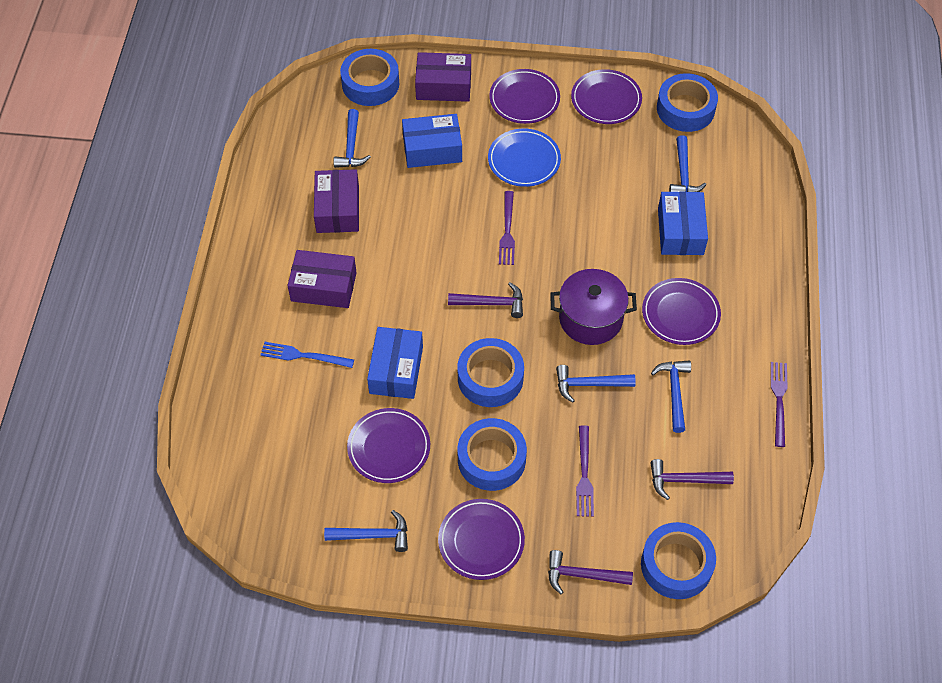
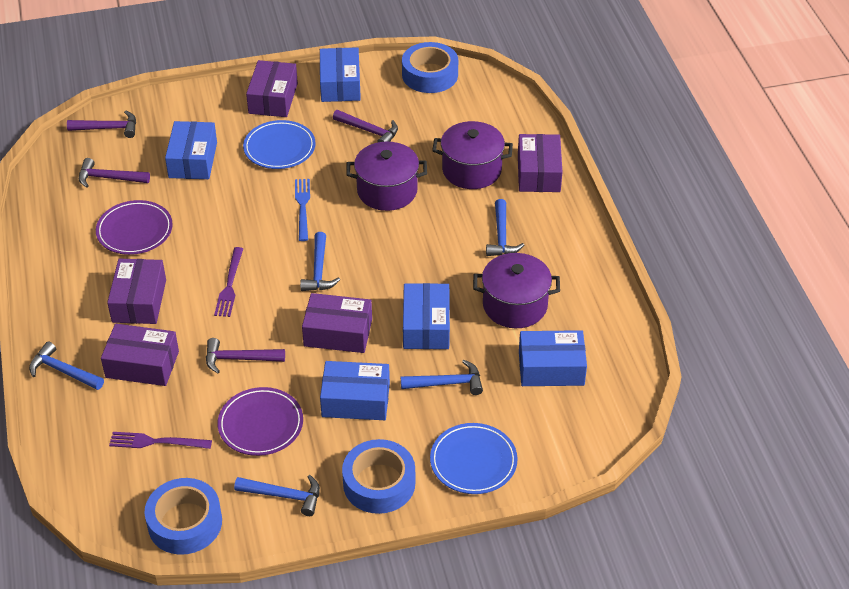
blue box: [367,327,423,399] [402,114,462,168] [658,192,708,255] = 3 -> [165,121,217,179] [320,47,361,102] [320,361,390,420] [403,283,450,349] [519,330,587,386] = 5
blue plate: [488,129,561,187] = 1 -> [243,120,316,169] [430,423,518,494] = 2
blue tape: [340,49,399,106] [457,338,524,407] [458,418,527,491] [641,522,716,599] [657,73,718,132] = 5 -> [145,478,222,555] [342,439,415,514] [402,42,458,93] = 3
purple box: [287,250,357,308] [314,169,359,233] [415,52,471,102] = 3 -> [101,324,179,386] [107,259,166,324] [246,60,298,117] [302,293,372,353] [518,134,562,192] = 5
purple fork: [499,191,515,265] [576,425,594,517] [771,362,788,447] = 3 -> [109,432,212,449] [214,247,243,317] = 2
purple hammer: [448,282,523,318] [548,550,633,594] [650,459,734,500] = 3 -> [67,110,136,138] [79,158,150,188] [206,338,285,373] [333,110,398,143] = 4
purple plate: [347,408,430,483] [438,499,525,580] [489,69,560,124] [571,69,642,124] [642,278,721,345] = 5 -> [96,200,173,255] [217,387,303,456] = 2
purple pot: [550,269,637,345] = 1 -> [346,141,427,211] [432,121,513,189] [473,253,560,328] = 3

